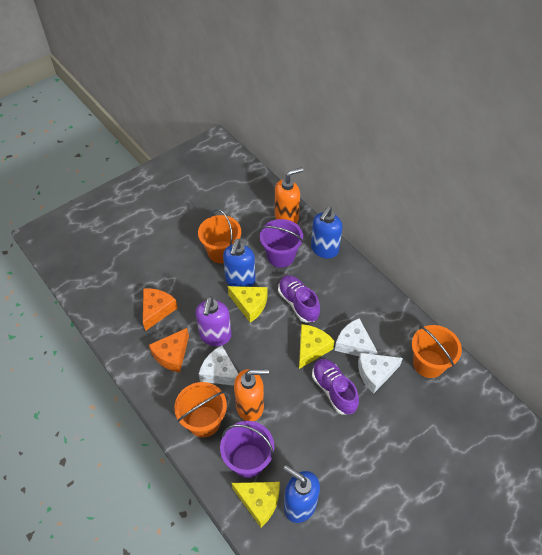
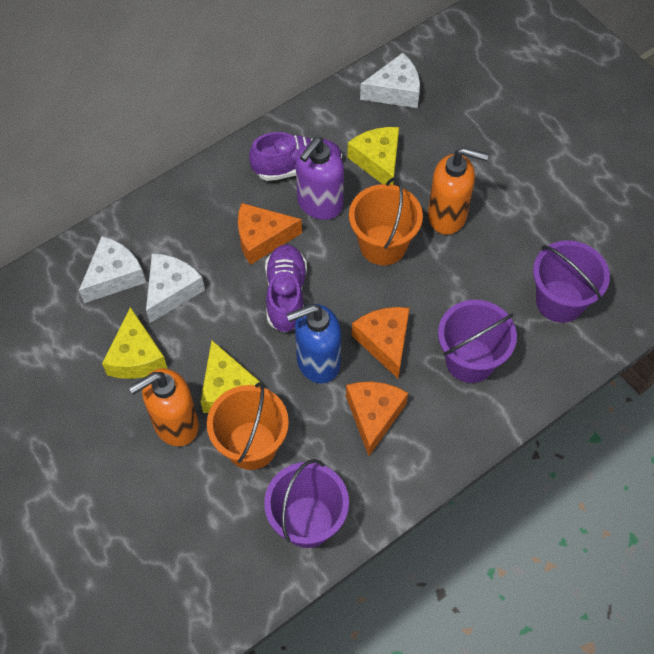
blue soap dispenser: [223,239,256,287] [283,465,320,523] [311,206,343,258] = 3 -> [286,304,341,384] = 1
orange bucket: [174,382,227,438] [198,209,241,263] [412,325,462,378] = 3 -> [207,382,289,470] [349,177,423,265] = 2
orange cheese: [143,288,178,331] [149,328,189,373] = 2 -> [238,203,302,265] [346,382,408,456] [352,307,410,378] = 3
purple bucket: [220,421,275,478] [260,219,303,268] = 2 -> [264,459,349,548] [438,300,517,383] [533,240,610,323] = 3

